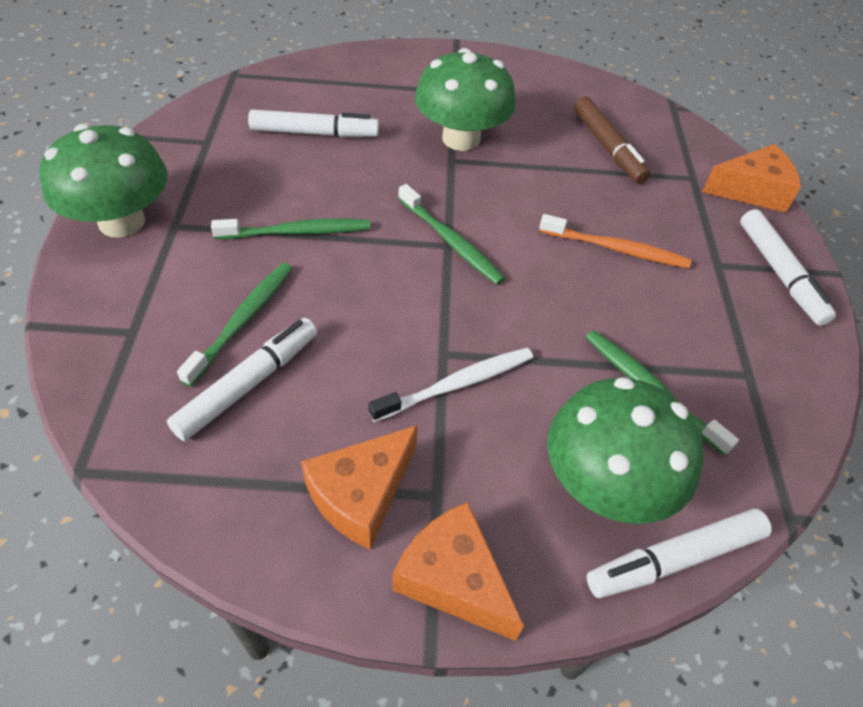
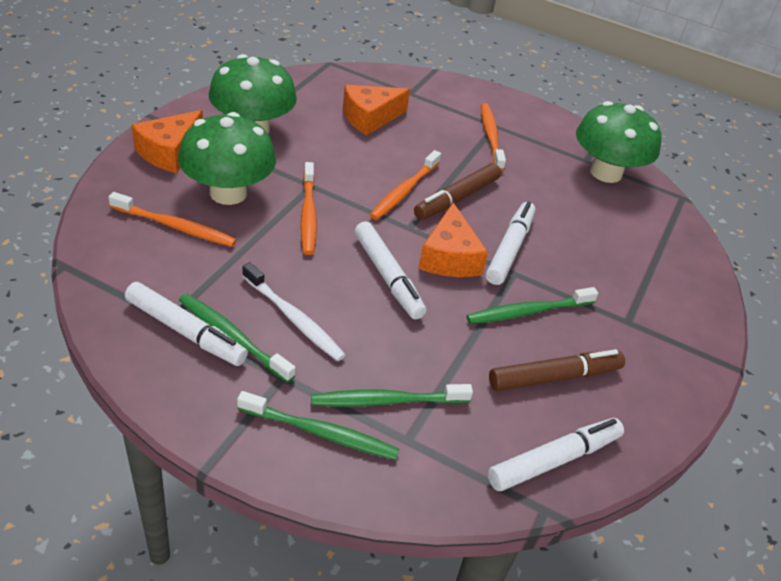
brown marker: [574,96,650,184] = 1 -> [414,163,501,220] [489,349,625,391] = 2
orange toothbrush: [539,214,691,268] = 1 -> [108,192,236,247] [301,162,317,255] [370,150,441,220] [481,103,506,171] = 4

